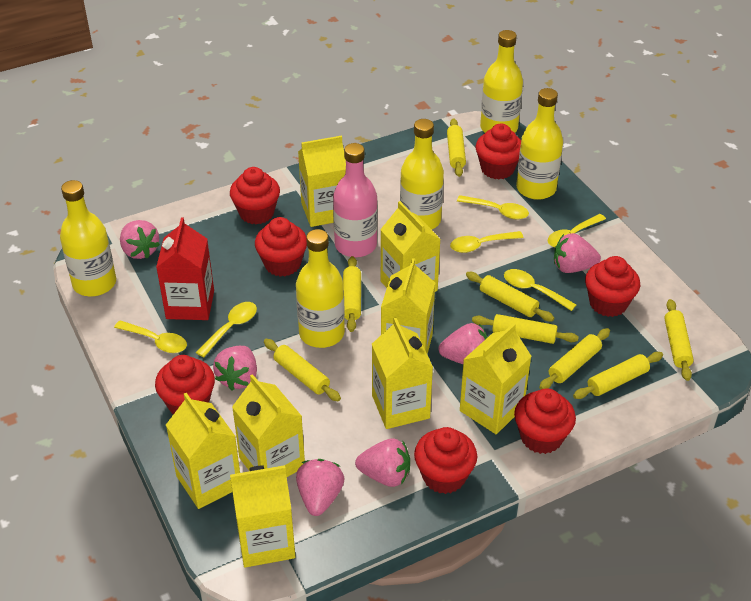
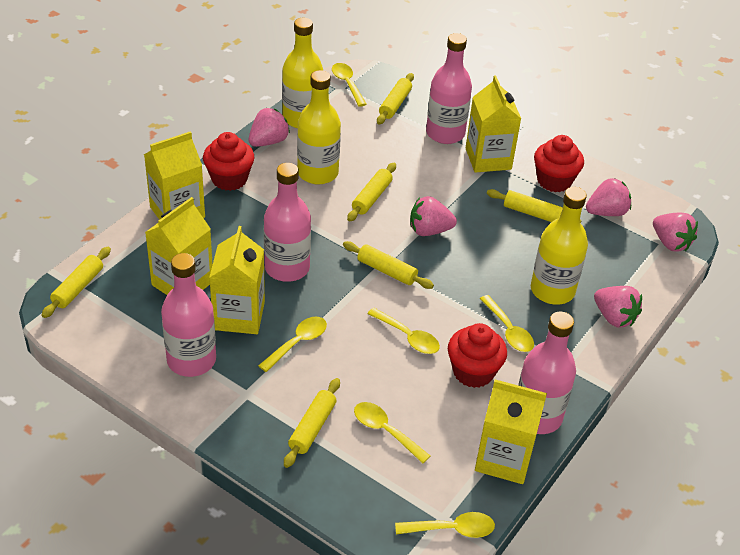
pink bottle: [333,143,378,257] = 1 -> [161,253,216,377] [264,163,311,282] [426,33,472,144] [518,311,576,434] = 4
pink strawberry: [120,220,160,259] [213,346,257,391] [296,459,345,516] [355,438,410,487] [438,323,488,364] [554,233,601,273] = 6 -> [249,108,290,147] [410,196,457,236] [586,178,631,216] [594,286,642,328] [653,212,698,252] = 5
red carton: [156,217,214,320] = 1 -> none = 0
red cupcake: [155,355,215,414] [230,167,280,224] [255,217,307,276] [414,427,477,494] [476,124,521,179] [514,388,576,454] [585,256,640,317] = 7 -> [203,132,254,191] [448,323,507,388] [534,135,584,192] = 3
yellow bottle: [60,180,116,296] [296,229,345,348] [400,119,444,230] [480,30,523,133] [516,88,563,200] = 5 -> [282,18,323,128] [297,70,341,185] [531,187,588,305] = 3
yellow carton: [166,393,240,509] [230,465,295,568] [232,374,305,477] [298,136,346,227] [372,318,433,429] [380,201,441,292] [381,258,435,354] [460,323,532,434] = 8 -> [144,131,205,220] [145,197,213,295] [209,226,265,334] [466,75,521,173] [475,379,547,484] = 5
yellow rolling pin: [264,339,341,401] [343,256,361,332] [447,118,466,177] [466,272,554,321] [472,314,579,344] [539,328,610,389] [573,352,663,399] [664,299,694,381] = 8 -> [42,247,111,318] [284,378,340,468] [343,241,434,289] [347,163,396,222] [377,73,414,125] [487,189,581,223] = 6

